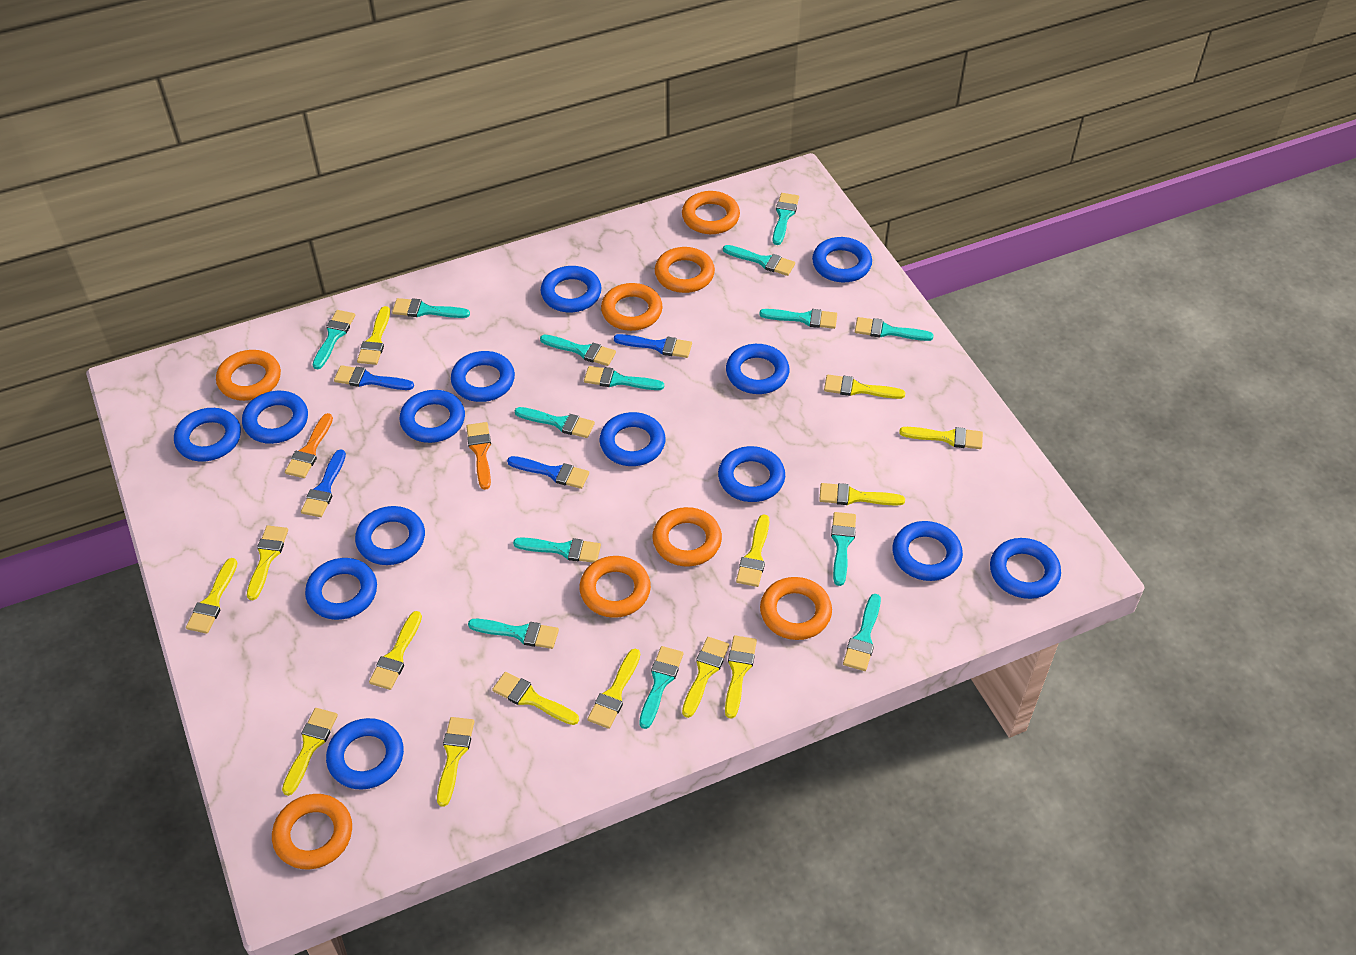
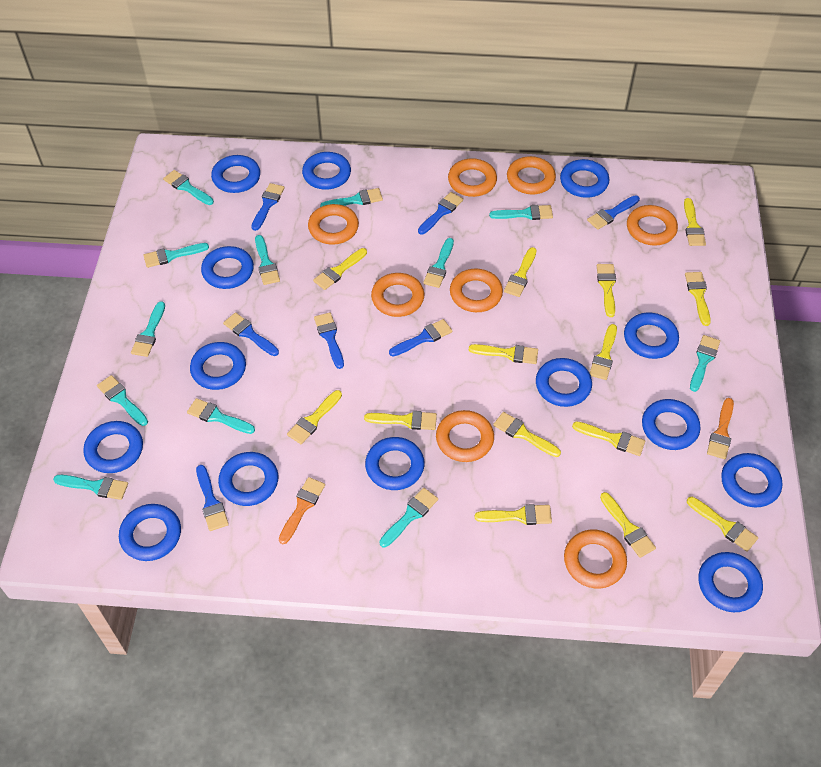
blue brush: [301,449,346,517] [334,365,414,390] [507,456,589,489] [614,334,692,358] = 4 -> [196,465,229,531] [223,312,279,356] [251,183,284,231] [314,312,344,369] [389,319,452,357] [418,192,463,234] [587,195,640,230] = 7
turquoise brush: [313,310,355,369] [392,298,470,318] [468,619,559,649] [513,537,601,563] [515,407,595,438] [540,335,616,366] [584,366,664,390] [639,646,683,729] [723,245,795,276] [759,309,837,329] [773,193,799,245] [831,512,856,586] [843,594,881,671] [855,317,934,341] = 14 -> [53,475,128,500] [97,375,148,426] [131,301,165,357] [143,243,209,268] [163,170,214,205] [187,398,255,434] [255,235,280,285] [320,188,383,207] [379,488,438,548] [423,238,454,288] [489,205,553,220] [690,335,720,392] = 12

